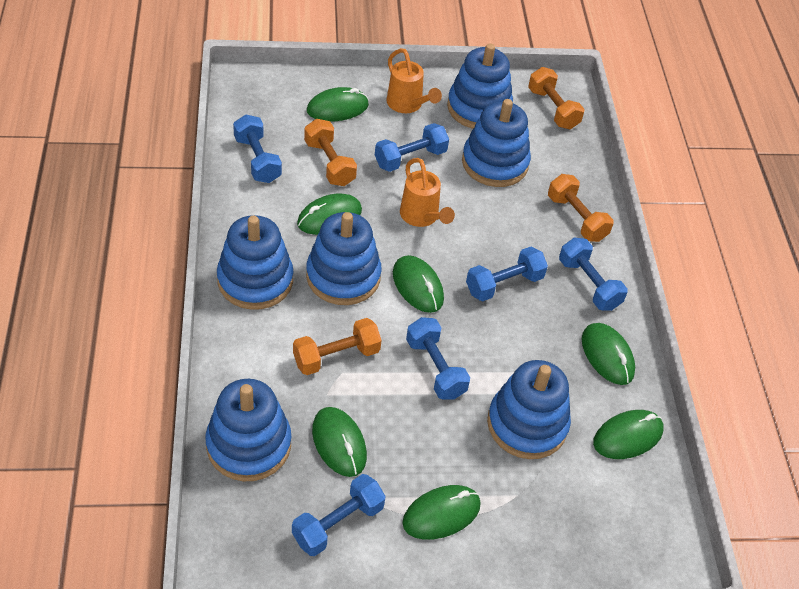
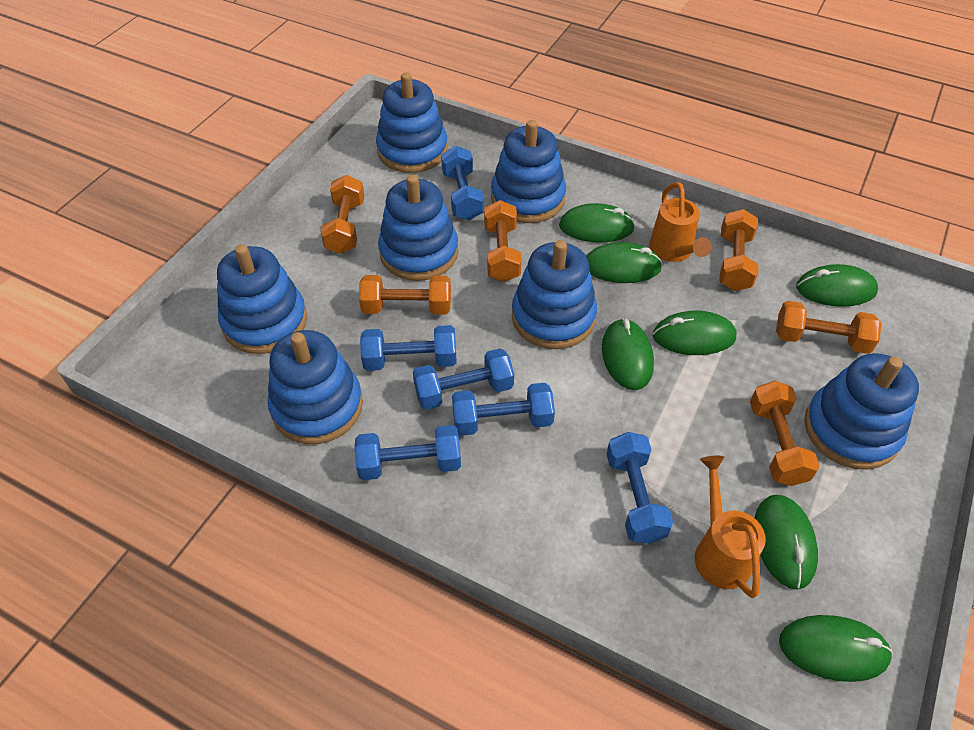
blue stacking toy: [205,379,291,481] [217,215,293,310] [306,212,382,305] [447,43,513,129] [462,99,531,187] [487,360,571,459] = 6 -> [217,245,307,354] [268,330,363,444] [376,72,448,173] [378,174,458,281] [491,120,566,223] [512,240,597,349] [804,353,919,470] = 7
orange dumbbell: [293,318,382,375] [304,119,357,186] [528,67,584,129] [548,174,614,242] = 4 -> [321,175,364,254] [359,275,451,315] [484,200,522,282] [719,209,758,291] [750,381,819,486] [776,301,882,354] = 6

